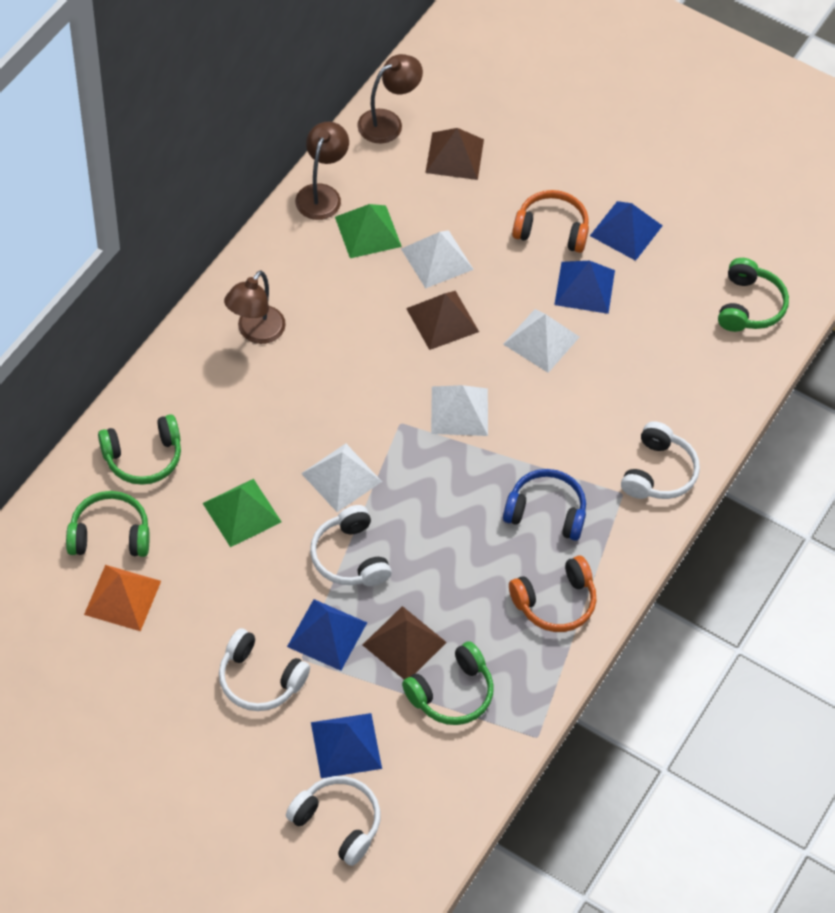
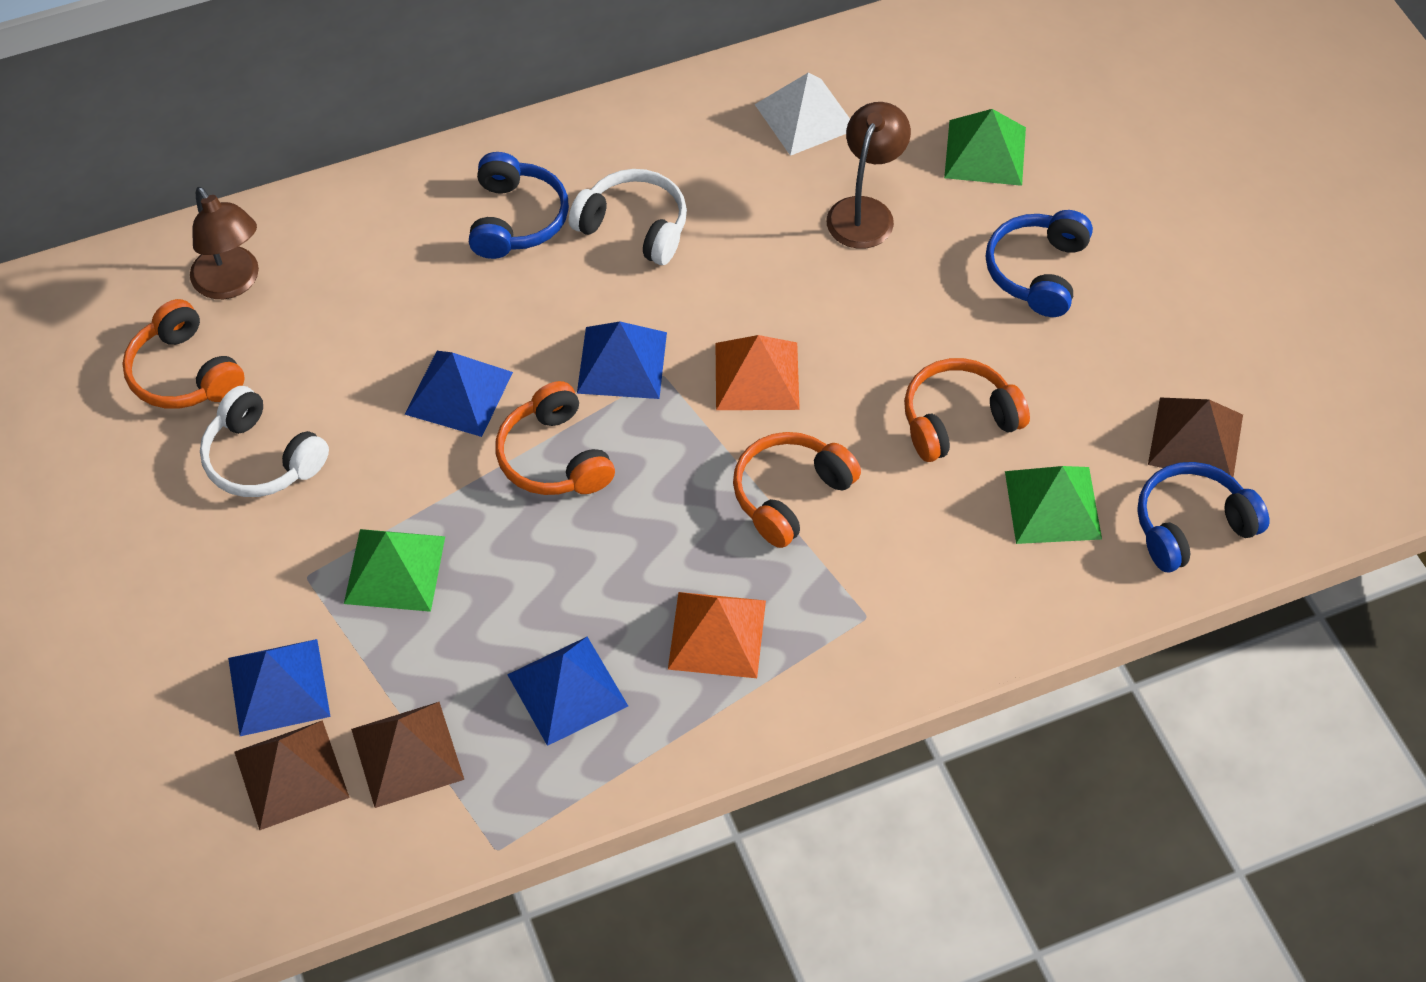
blue headphones: [503,469,586,541] = 1 -> [469,152,569,259] [986,210,1093,317] [1137,462,1269,572] = 3
brown lamp: [224,271,286,344] [295,122,349,220] [357,54,423,143] = 3 -> [190,187,259,299] [826,102,911,249] = 2
green headphones: [66,491,149,557] [98,414,181,485] [402,641,494,725] [718,258,789,332] = 4 -> none = 0
green pyramid: [203,479,281,547] [335,204,402,258] = 2 -> [344,529,445,612] [944,109,1026,186] [1005,466,1102,544] = 3
orange headphones: [509,556,596,632] [512,190,589,253] = 2 -> [122,299,245,409] [495,381,615,495] [733,432,861,548] [904,358,1030,462] = 4
orange pyramid: [84,565,161,631] = 1 -> [668,592,766,678] [716,335,800,410] = 2
white headphones: [219,628,310,711] [286,776,380,866] [310,505,392,586] [621,421,700,499] = 4 -> [200,386,329,497] [569,169,687,265] = 2
white pyramid: [301,444,382,512] [401,230,474,288] [431,385,488,436] [503,309,579,373] = 4 -> [755,73,850,156] = 1

